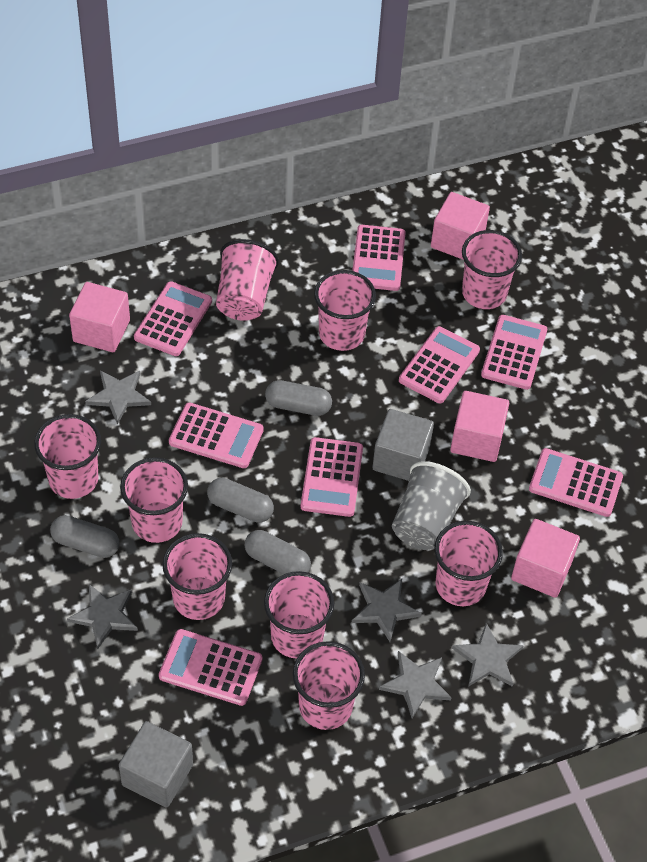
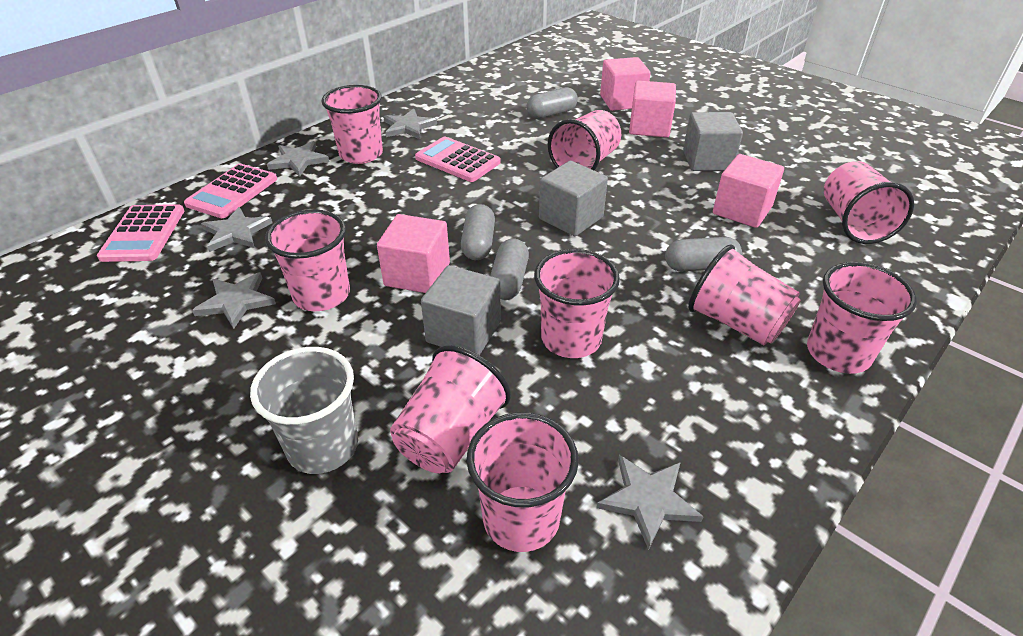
grey cube: [119,721,193,808] [372,409,434,481] = 2 -> [421,265,501,355] [539,161,608,236] [683,112,743,171] = 3
pink calculator: [134,281,212,356] [159,629,262,706] [169,402,264,468] [301,437,363,517] [352,225,406,291] [399,326,480,403] [481,315,547,390] [529,448,623,517] = 8 -> [97,204,184,262] [184,164,277,218] [415,137,501,182] = 3

